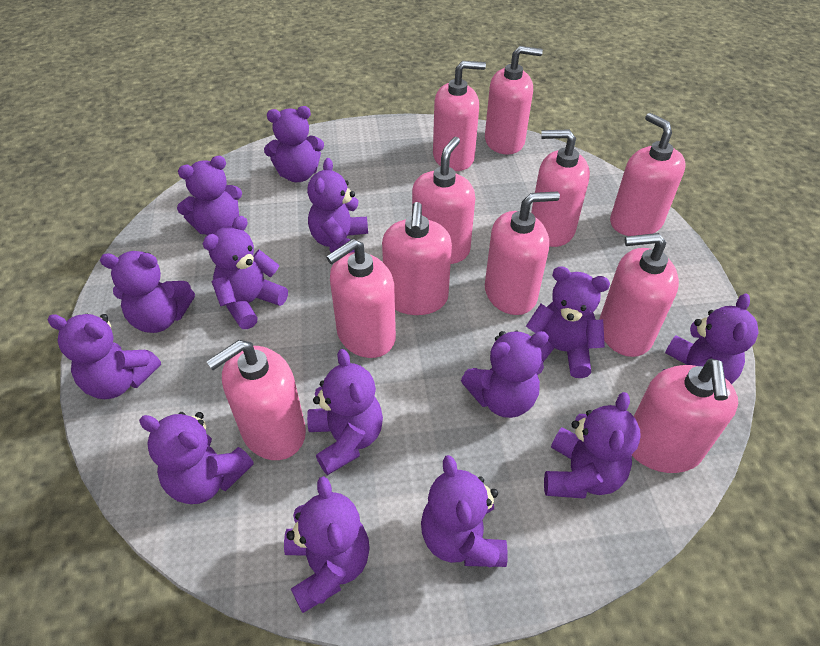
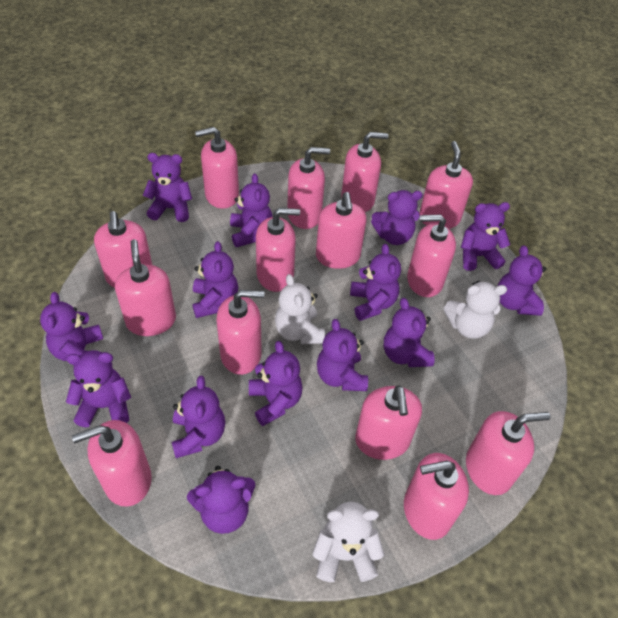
pink soap dispenser: [206,340,306,460] [326,239,396,358] [382,202,452,315] [412,137,475,264] [433,61,486,171] [485,46,543,154] [485,191,560,315] [531,129,590,247] [600,233,679,357] [610,113,686,236] [632,359,738,473] = 11 -> [72,420,152,507] [94,211,152,288] [115,239,176,336] [195,127,239,209] [216,290,264,375] [256,208,300,292] [287,147,330,229] [316,192,366,269] [341,132,388,212] [355,385,422,460] [404,453,469,540] [407,215,456,297] [419,141,473,229] [466,411,551,495] = 14
white teddy bear: none = 0 -> [275,274,325,344] [312,502,385,582] [443,281,507,339] = 3

